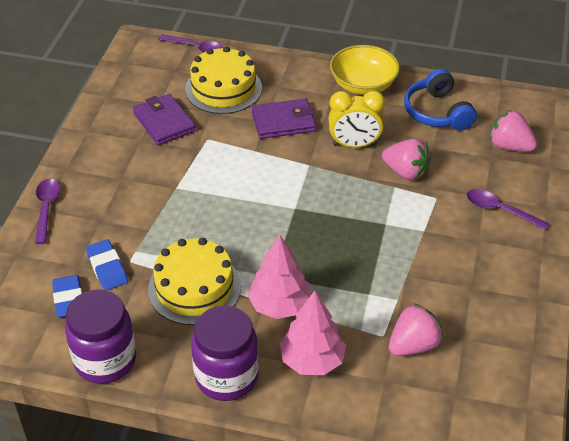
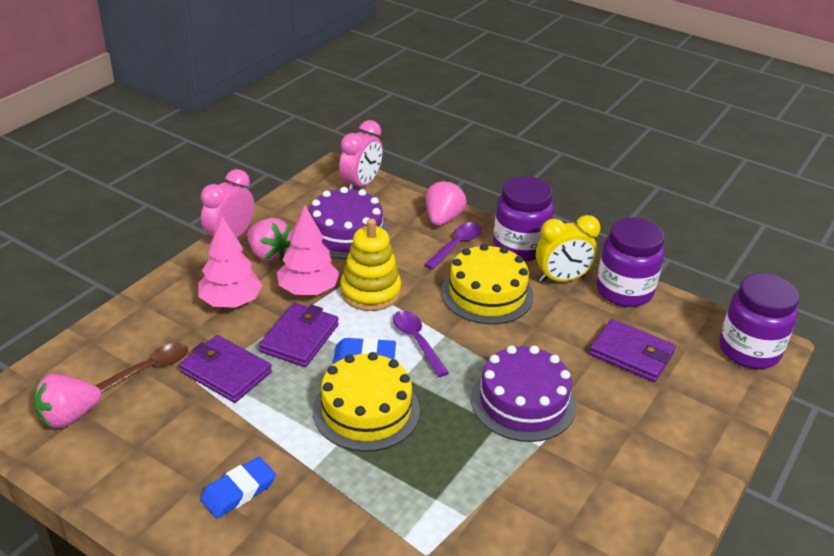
blue headphones: [404,69,477,131] = 1 -> none = 0
brown spoon: none = 0 -> [95,343,188,393] = 1
pink clock: none = 0 -> [201,169,254,238] [339,120,383,190] = 2
purple cake: none = 0 -> [310,187,389,259] [471,345,576,442] = 2
purple jar: [65,289,136,384] [191,306,259,401] = 2 -> [493,176,554,261] [596,217,664,307] [720,273,799,369] = 3
purple spoon: [35,179,60,244] [158,34,224,53] [467,189,549,230] = 3 -> [393,311,449,377] [424,222,481,270] = 2
purple wallet: [133,94,196,145] [252,98,316,139] = 2 -> [180,335,272,403] [259,303,339,367] [589,319,676,382] = 3
yellow bowl: [330,45,400,95] = 1 -> none = 0
yellow stacking toy: none = 0 -> [340,218,401,311] = 1

